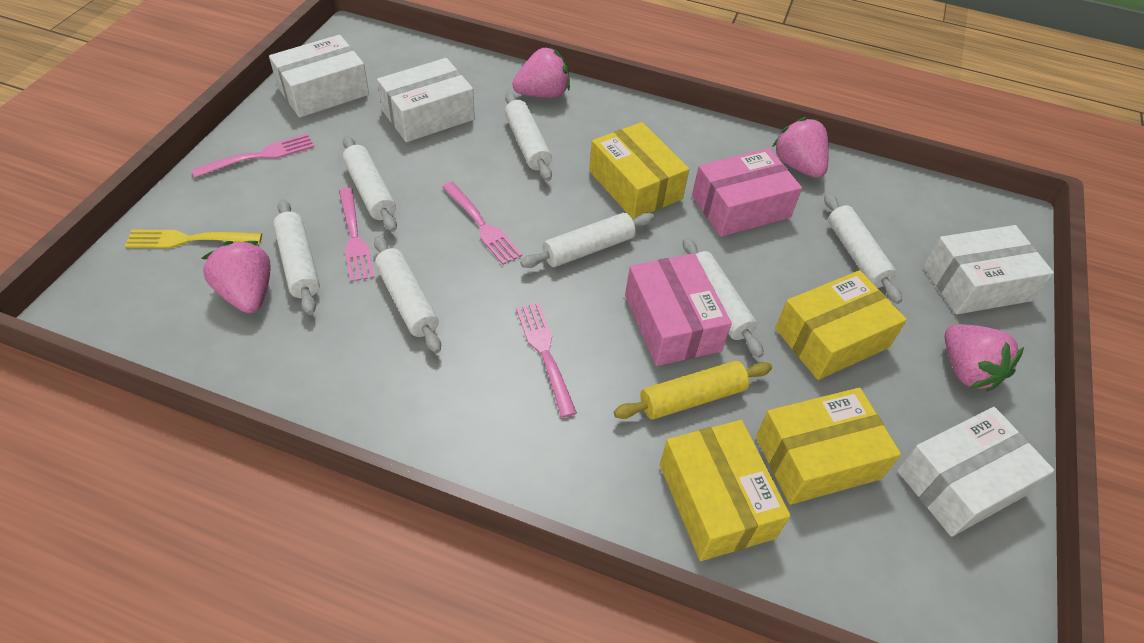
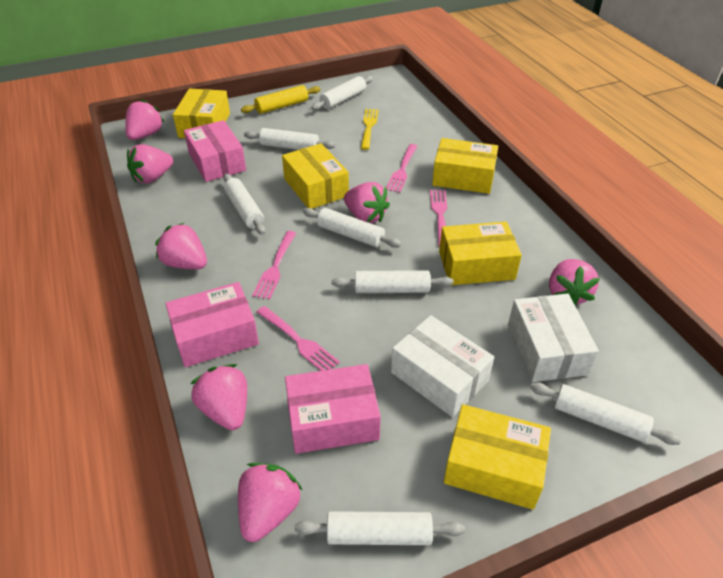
pink box: [625,253,732,366] [692,148,802,237] = 2 -> [165,282,259,367] [184,120,246,182] [285,364,381,454] = 3
pink strawberry: [201,241,270,313] [512,47,570,98] [772,117,829,178] [944,324,1024,392] = 4 -> [125,99,164,140] [127,144,173,183] [155,223,207,269] [190,364,247,430] [238,463,303,542] [344,182,390,223] [549,259,600,306] = 7
white box: [269,35,369,118] [377,58,475,142] [897,407,1055,537] [923,225,1054,314] = 4 -> [391,315,494,417] [508,294,599,382] = 2
yellow box: [589,122,689,219] [660,420,791,561] [756,388,901,505] [775,270,907,380] = 4 -> [173,88,230,138] [282,143,349,209] [432,138,498,194] [439,222,522,285] [444,404,551,510] = 5

